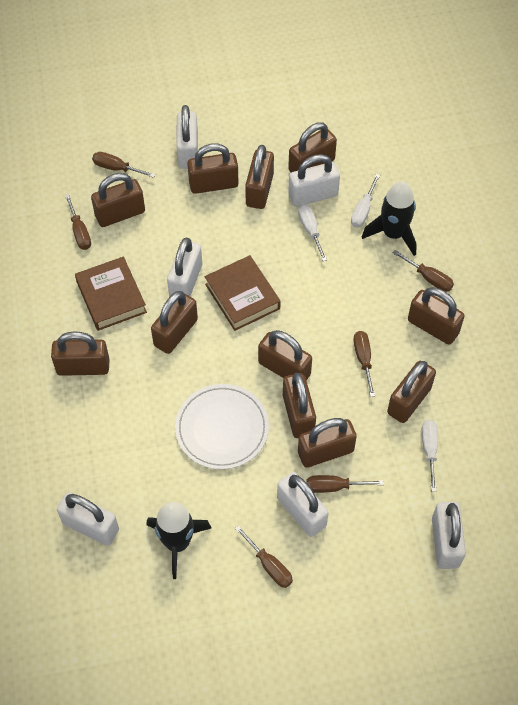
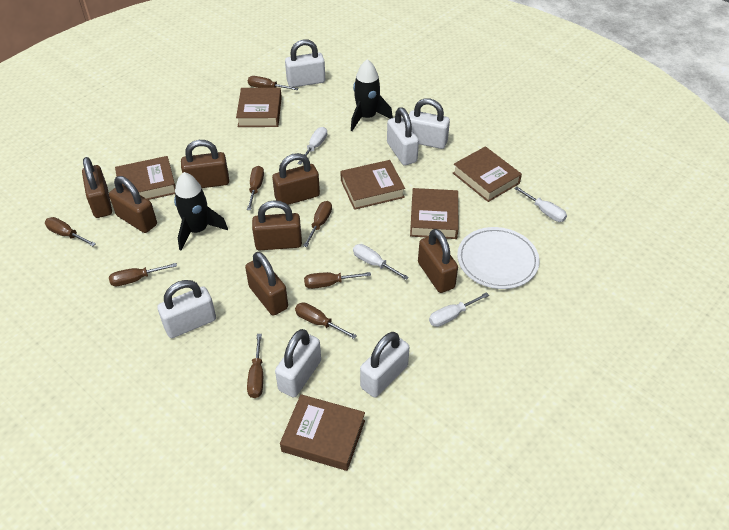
brown book: [75,257,147,331] [205,255,281,331] = 2 -> [115,156,176,200] [236,88,282,127] [280,394,365,471] [340,160,405,210] [410,188,458,239] [453,146,522,202] = 6
brown padlock: [51,331,110,376] [91,173,145,227] [151,291,198,354] [187,143,239,194] [245,145,274,209] [258,330,312,380] [283,373,316,438] [288,122,337,172] [298,418,357,468] [387,361,436,423] [408,287,465,345] = 11 -> [82,157,112,218] [109,176,157,233] [181,140,229,188] [245,252,288,316] [252,200,302,250] [272,153,320,205] [418,229,458,293] = 7
brown screwdriver: [65,194,91,250] [92,152,155,178] [235,525,293,588] [306,475,384,493] [353,331,375,397] [393,250,454,292] = 6 -> [45,217,96,246] [109,263,177,286] [247,166,264,210] [247,334,263,398] [248,76,299,90] [295,302,357,339] [303,201,332,247] [304,272,371,289] = 8
white screwdriver: [298,204,327,261] [351,174,380,228] [422,420,438,492] = 3 -> [297,127,327,165] [353,244,409,280] [429,292,489,327] [514,187,567,222] = 4

